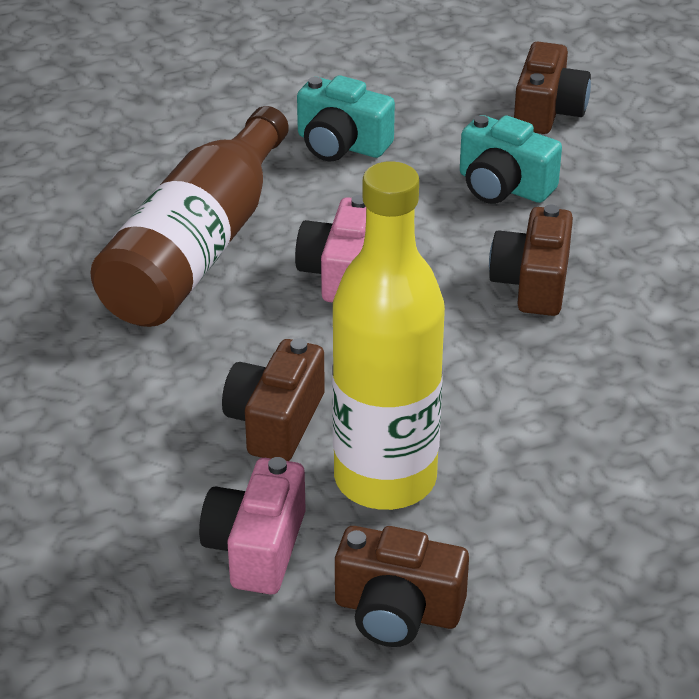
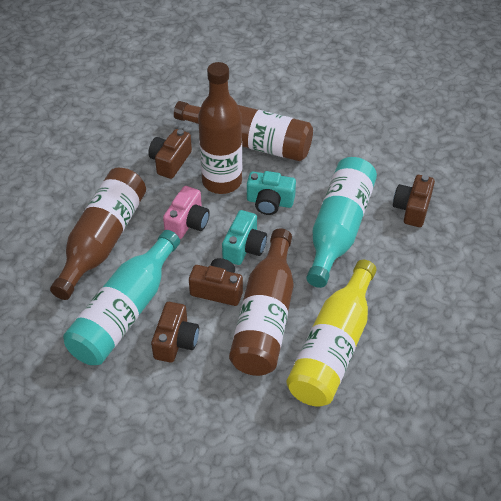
brown bottle: [90,106,289,327] = 1 -> [50,168,146,300] [174,101,313,161] [198,62,242,194] [229,228,294,376] = 4
pink camera: [199,457,306,594] [295,195,366,303] = 2 -> [163,186,210,239] = 1
turquoise bottle: none = 0 -> [63,230,180,365] [306,157,377,288] = 2

